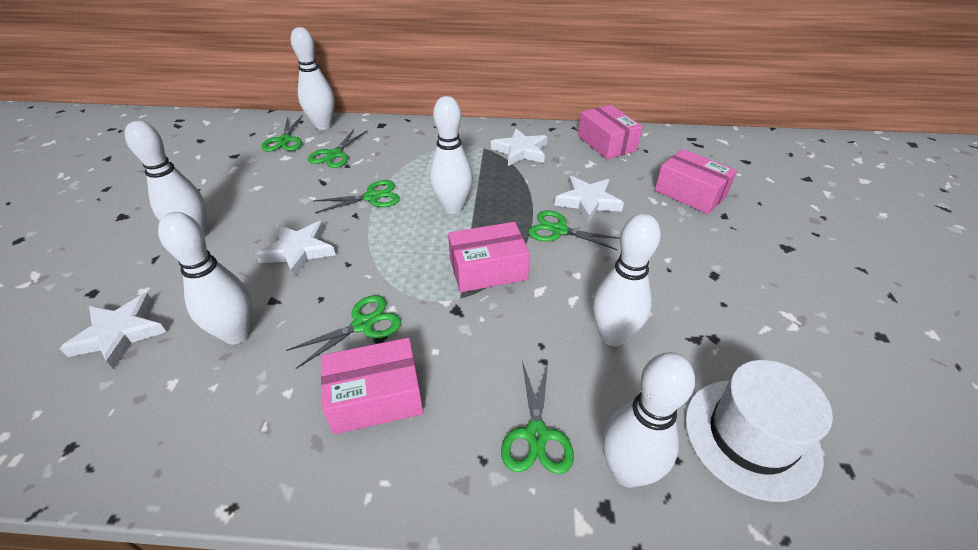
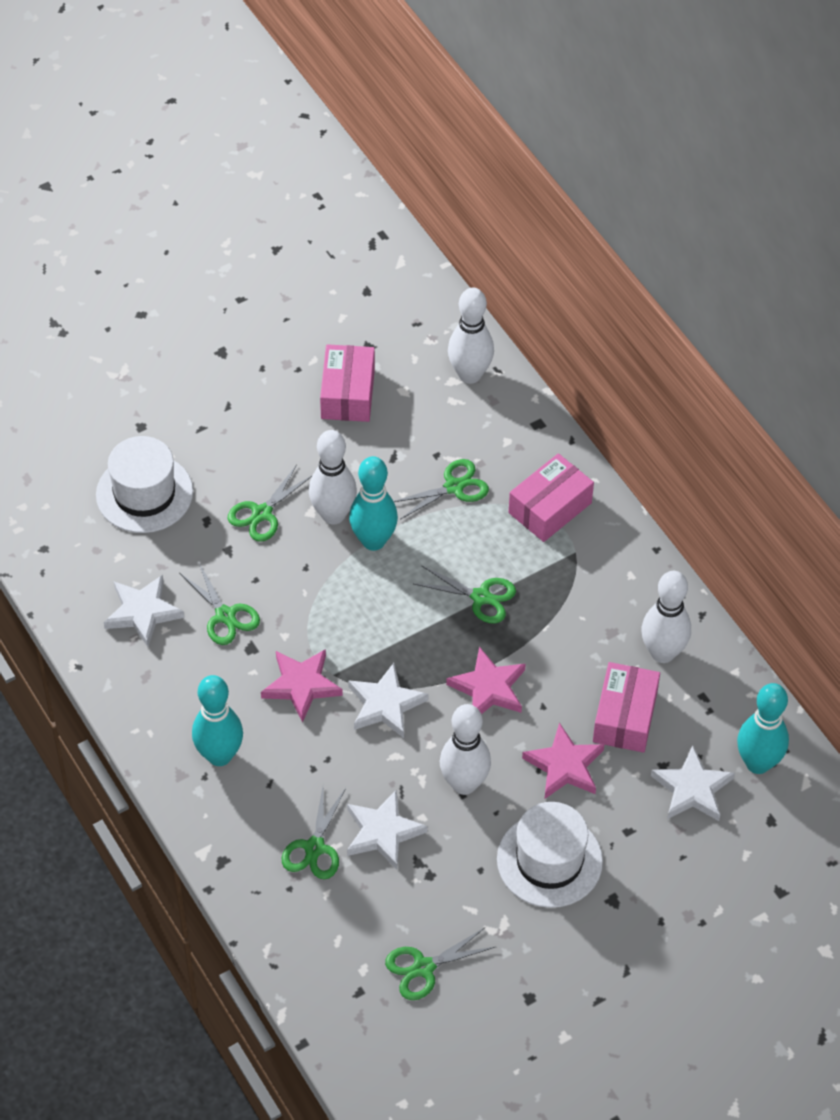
pink box: [321,338,424,435] [448,222,530,292] [578,104,643,159] [655,149,737,214] = 4 -> [320,344,375,422] [508,453,594,542] [593,662,660,753] = 3
pink star: none = 0 -> [261,649,343,722] [446,647,526,714] [522,722,605,799] = 3
turquoise bowling pin: none = 0 -> [192,675,243,766] [349,456,398,551] [737,683,789,774] = 3
white bowling pin: [125,121,207,236] [158,212,252,344] [291,27,335,130] [430,96,473,214] [593,214,661,346] [603,352,695,487] = 6 -> [309,430,357,524] [440,704,491,795] [448,288,494,384] [641,571,691,663] = 4
white hat: [685,360,833,502] = 1 -> [96,436,193,533] [497,802,603,908] = 2

